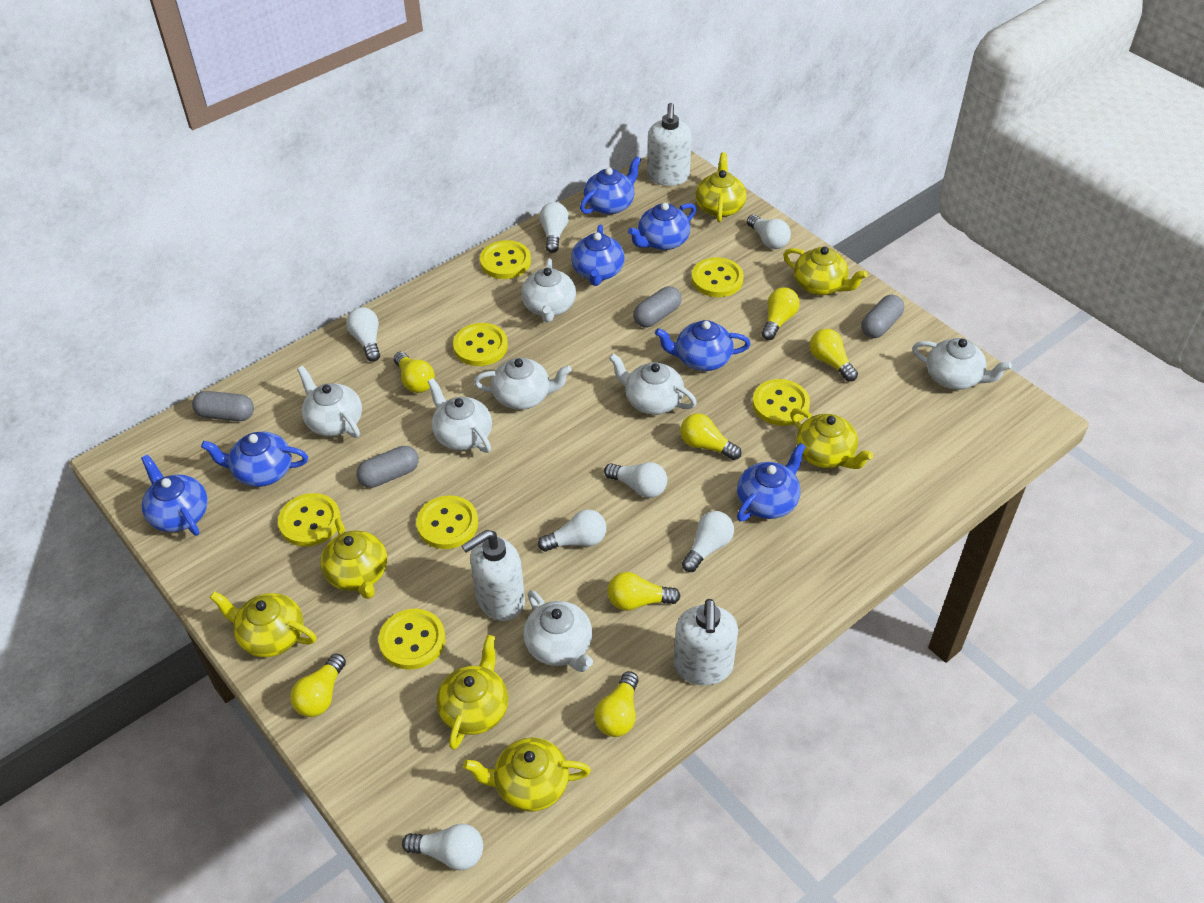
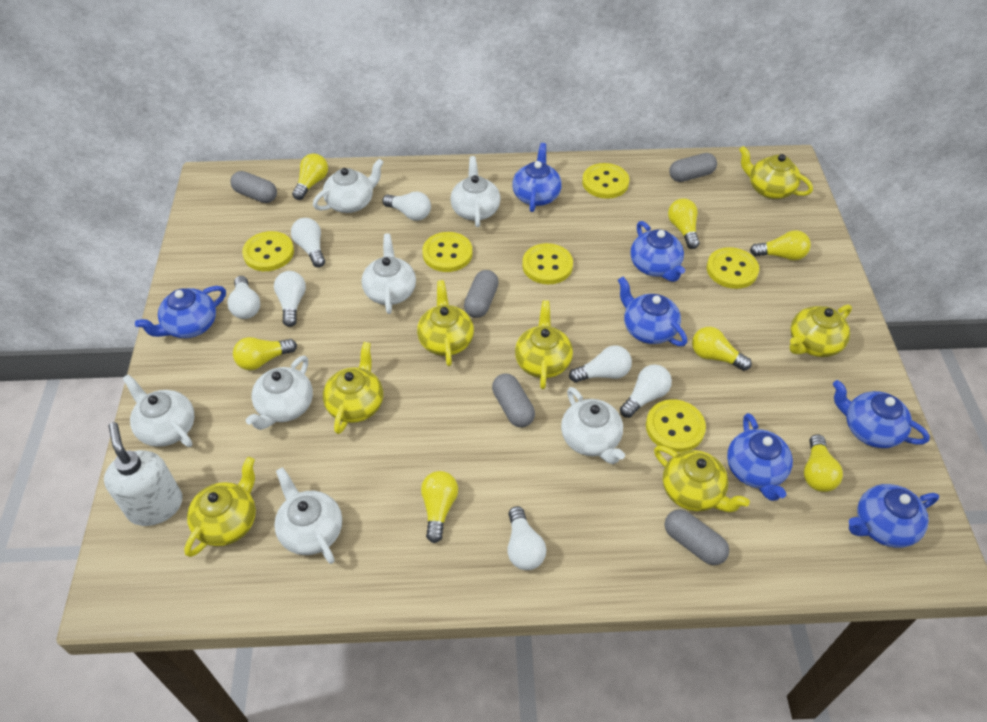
grey capsule: [192,391,254,421] [356,446,419,488] [633,286,681,328] [861,295,904,338] = 4 -> [230,171,277,203] [464,270,499,318] [492,374,535,428] [665,509,729,565] [669,153,717,182] = 5
white soap dispenser: [461,530,525,621] [647,103,692,186] [673,599,738,685] = 3 -> [104,422,183,526] = 1
yellow button: [278,493,341,547] [379,609,445,670] [416,495,478,549] [453,323,508,366] [480,240,531,279] [691,257,744,297] [752,379,810,426] = 7 -> [242,231,294,271] [422,232,472,272] [522,243,573,284] [582,163,629,199] [646,399,706,452] [707,247,759,289] = 6

